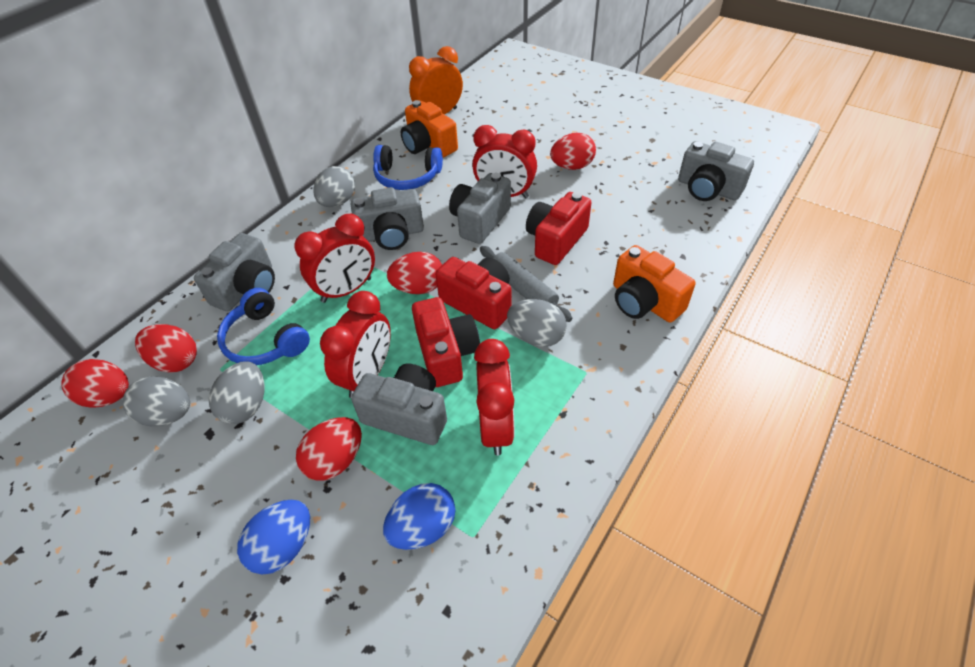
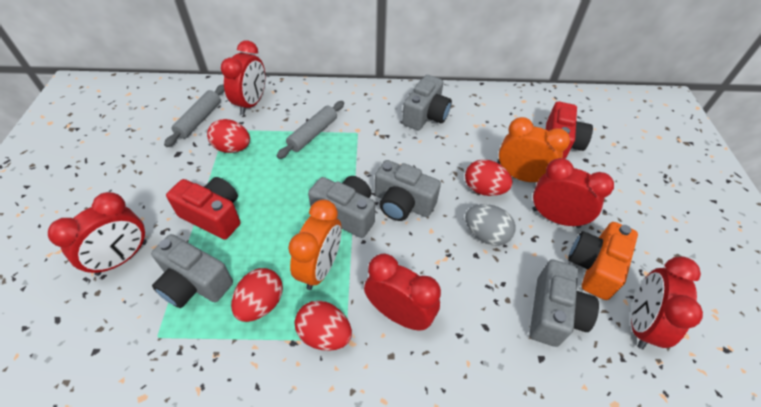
blue egg: [237,500,310,574] [383,483,455,550] = 2 -> none = 0
blue headphones: [217,288,310,365] [373,145,443,190] = 2 -> none = 0
grey egg: [123,376,190,426] [208,362,264,424] [313,166,355,207] [507,299,567,347] = 4 -> [465,204,515,246] = 1
grey rolling pin: [480,246,572,322] = 1 -> [164,84,225,147] [277,101,344,159] = 2
orange camera: [401,100,458,158] [613,245,696,323] = 2 -> [568,222,638,300] = 1
orange clock: [409,46,463,114] = 1 -> [288,199,341,290] [499,117,570,182] = 2
red camera: [412,297,480,387] [435,257,511,329] [526,192,592,265] = 3 -> [166,177,240,240] [546,101,593,159] = 2
red clock: [294,214,375,303] [320,291,391,398] [472,125,537,198] [474,339,515,456] = 4 -> [48,192,146,276] [221,40,265,115] [364,254,441,331] [532,158,614,228] [631,257,703,349] = 5
red egg: [61,359,129,407] [135,324,197,373] [296,417,362,480] [387,252,442,294] [550,133,596,170] = 5 -> [207,119,250,153] [231,268,283,322] [294,301,352,351] [465,160,513,196] = 4

